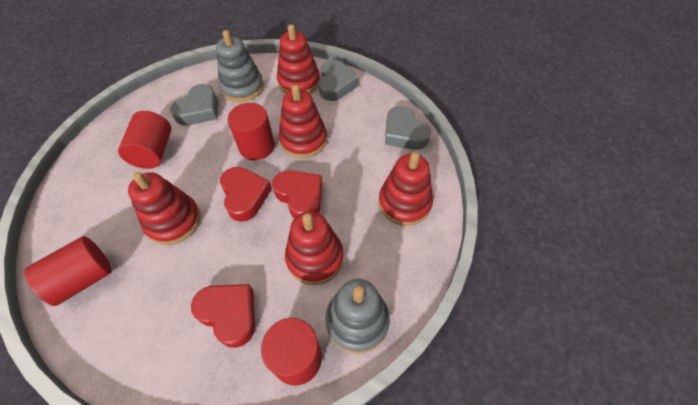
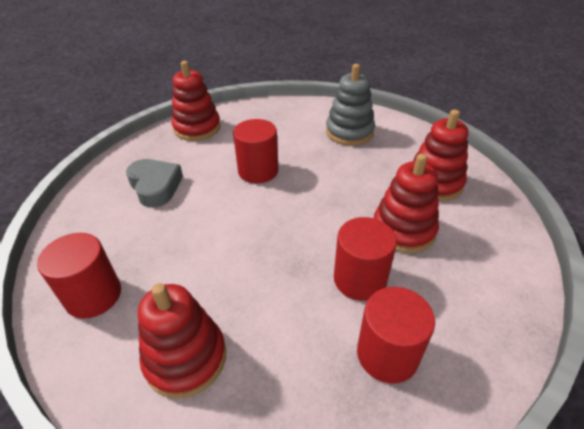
grey heart: [170,84,217,126] [319,60,359,101] [385,106,431,150] = 3 -> [126,159,183,208] = 1
grey stacking toy: [216,30,264,102] [325,279,390,354] = 2 -> [326,64,375,145] = 1
red heart: [191,284,255,348] [220,167,272,222] [272,170,323,218] = 3 -> none = 0
red stacking toy: [128,172,200,245] [277,24,320,94] [279,85,327,158] [285,211,344,285] [379,152,433,226] = 5 -> [138,283,226,398] [171,61,221,141] [374,153,439,253] [413,110,469,201] = 4

